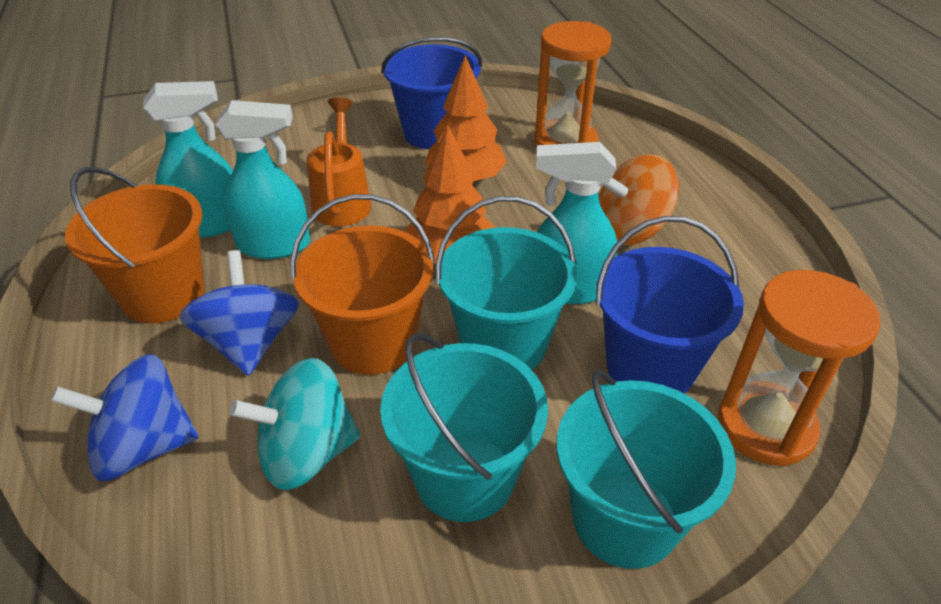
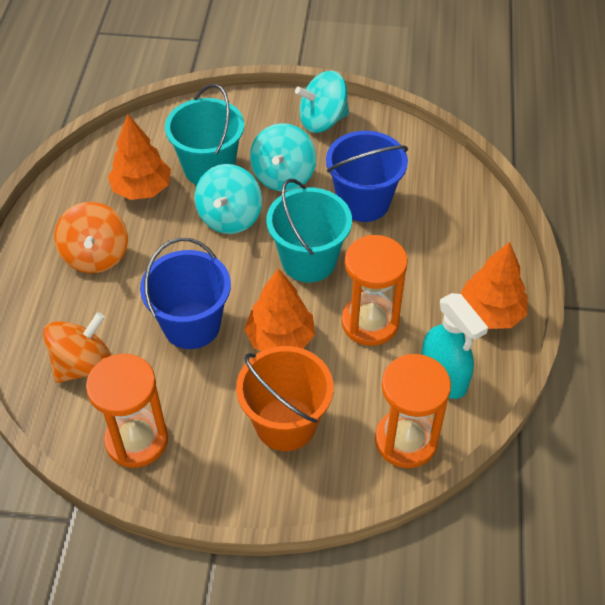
blue spinning top: [50,354,198,481] [179,250,299,376] = 2 -> none = 0
orange bucket: [65,167,204,323] [290,194,435,375] = 2 -> [236,346,333,451] = 1
orange hourglass: [534,21,611,147] [718,270,881,466] = 2 -> [86,354,168,468] [341,235,408,346] [375,354,451,468] = 3
orange spinning top: [598,154,679,245] = 1 -> [43,312,111,383] [54,202,128,273] = 2
orange tree: [405,125,495,263] [425,55,507,182] = 2 -> [108,114,171,200] [244,268,315,351] [460,242,528,329] = 3
orange watering can: [307,97,372,226] = 1 -> none = 0
turquoise bucket: [380,333,548,522] [436,196,577,370] [557,369,736,569] = 3 -> [165,84,244,185] [266,179,352,282] = 2
turquoise spinning top: [229,358,360,490] = 1 -> [195,164,262,234] [250,123,316,192] [295,71,349,133] = 3
turquoise spray bottle: [143,81,233,238] [215,100,310,259] [536,142,618,304] = 3 -> [421,293,488,399] = 1

